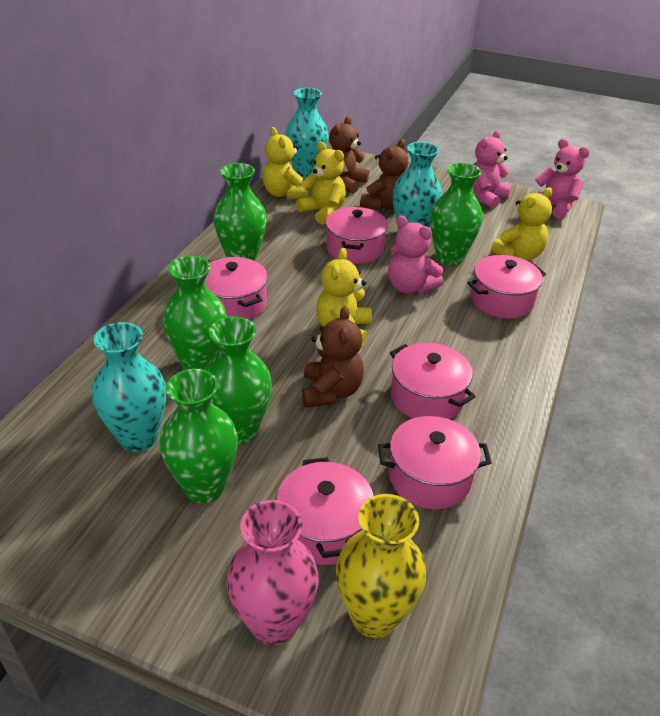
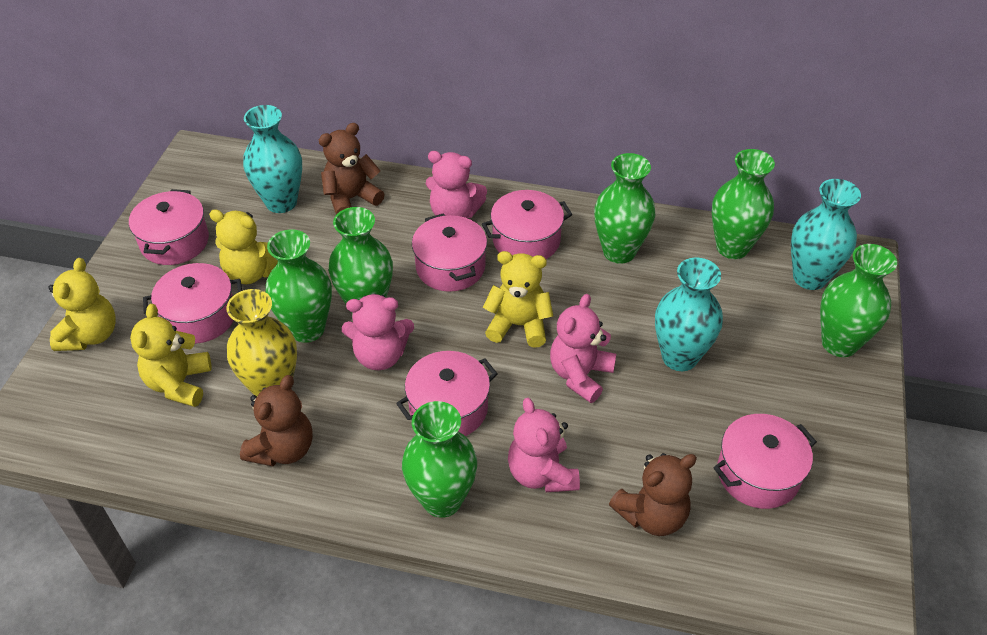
green vase: [160,369,238,503] [162,256,227,370] [204,316,272,444] [213,163,267,261] [431,163,483,266] = 5 -> [266,230,332,343] [329,207,393,314] [402,401,477,518] [594,153,655,264] [712,149,775,259] [820,244,897,357] = 6
pink teddy bear: [388,216,443,294] [473,130,512,209] [535,139,590,219] = 3 -> [342,294,414,370] [426,151,487,218] [508,398,580,492] [550,294,616,403] = 4
pink vase: [227,500,319,645] = 1 -> none = 0

